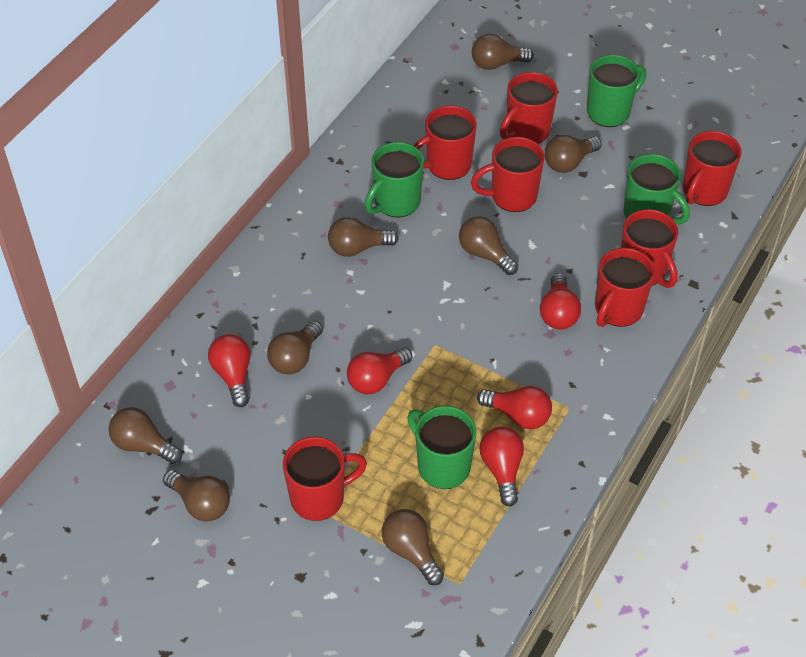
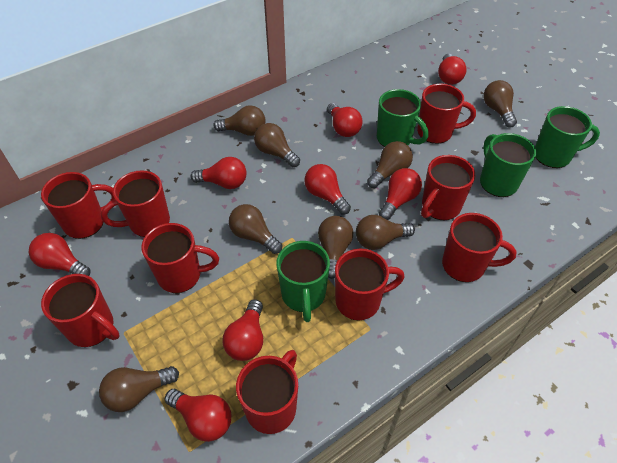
red light bulb: [208,334,250,407] [347,347,412,394] [477,386,552,429] [479,426,524,507] [540,273,581,330] = 5 -> [29,233,90,276] [165,389,231,442] [191,157,246,189] [223,299,263,361] [304,164,351,215] [327,103,363,137] [379,168,422,220] [438,54,467,85] = 8
red mug: [283,437,367,521] [413,106,477,180] [471,137,545,212] [500,72,558,144] [595,248,655,327] [621,209,678,288] [683,131,742,206] = 7 -> [41,172,115,239] [41,274,119,347] [101,170,170,237] [141,223,219,293] [236,350,298,434] [335,249,405,321] [417,84,476,144] [421,155,475,220] [442,213,516,282] = 9

